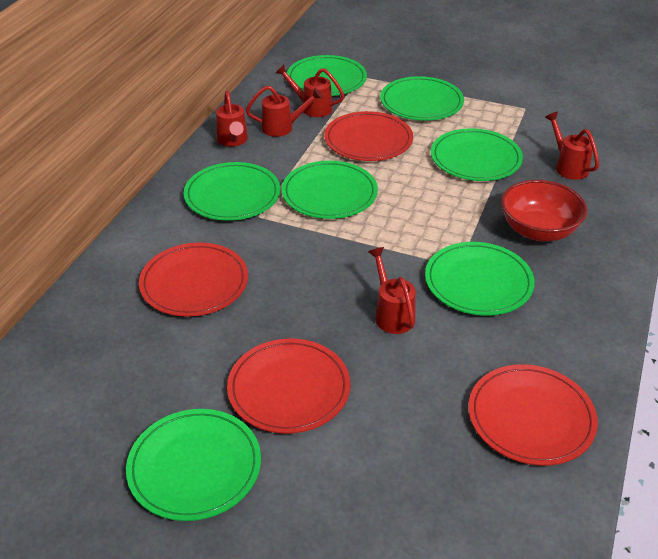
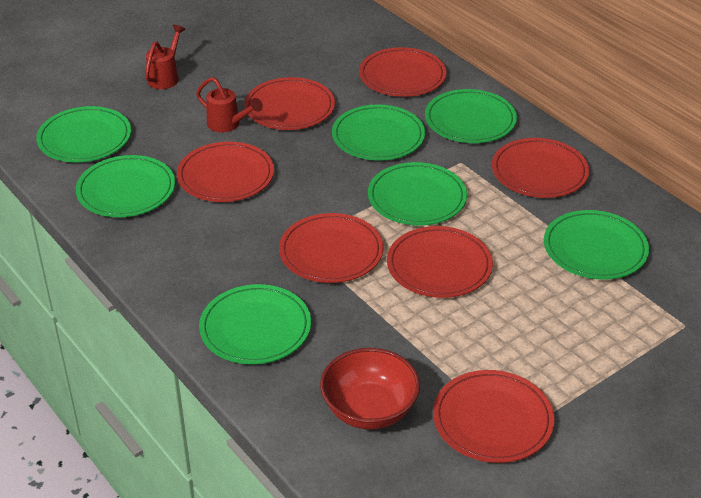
red plate: [139,243,248,317] [227,339,350,433] [324,111,413,161] [468,364,598,466] = 4 -> [177,142,274,202] [244,77,335,130] [279,213,384,283] [359,47,446,97] [387,226,493,298] [433,370,554,463] [492,138,589,198] = 7
red watering can: [216,90,248,147] [246,85,323,137] [276,65,345,117] [368,247,416,334] [545,112,599,180] = 5 -> [145,25,185,89] [196,77,263,132] = 2

